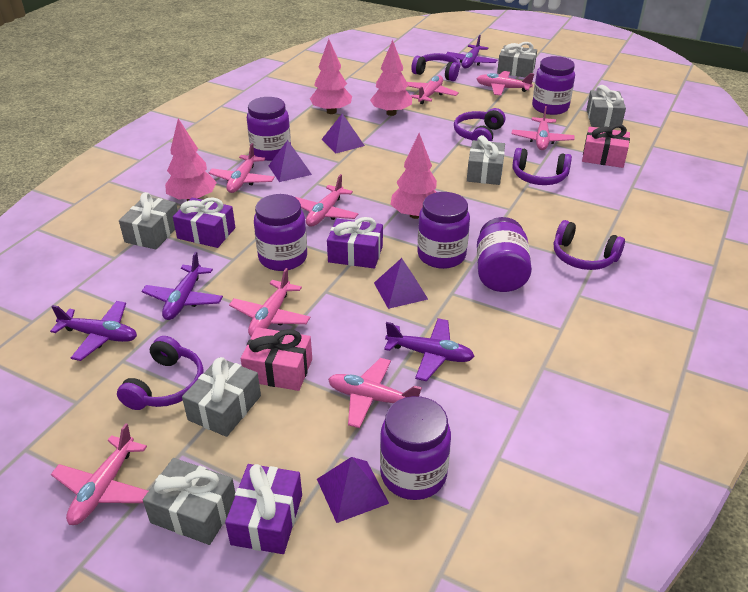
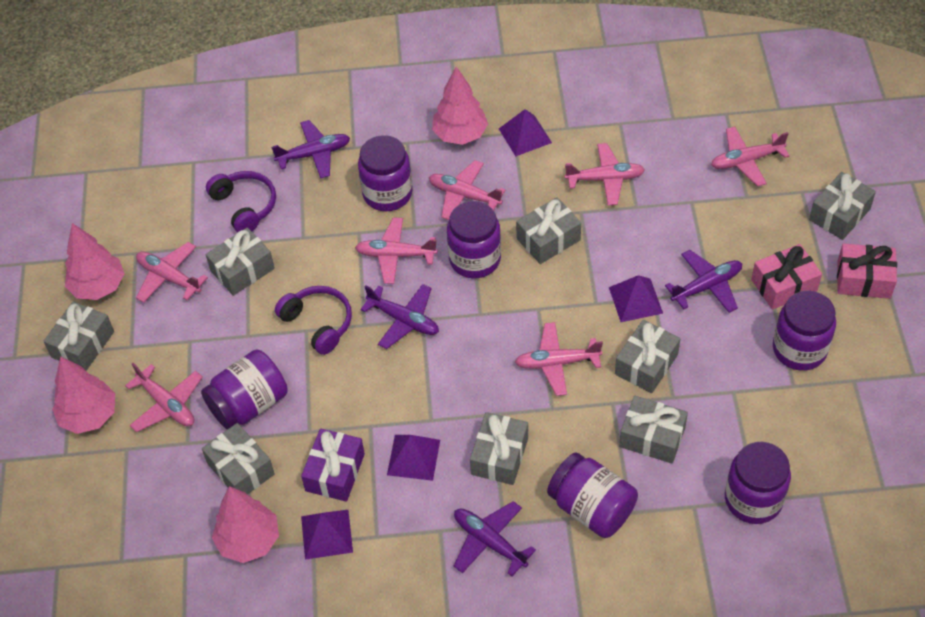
grey gift: [119,192,178,249] [143,458,235,545] [182,357,261,437] [467,135,505,185] [497,42,537,77] [586,85,626,127] = 6 -> [44,301,114,371] [202,423,275,494] [206,227,275,296] [470,412,528,485] [516,197,581,264] [615,320,680,393] [619,396,688,464] [809,172,876,240] = 8
pink plane: [51,423,148,525] [209,143,275,193] [229,268,311,337] [295,174,358,227] [328,358,422,428] [407,75,459,104] [477,71,534,96] [512,106,575,150] = 8 -> [125,363,203,432] [136,242,208,303] [355,218,438,284] [429,160,506,220] [515,322,603,396] [564,143,645,206] [711,126,789,187] = 7
purple gift: [173,197,235,248] [225,464,302,554] [327,217,383,269] = 3 -> [301,429,365,502] = 1
purple headphones: [117,336,204,410] [412,53,460,81] [454,108,505,142] [512,148,572,185] [554,220,625,270] = 5 -> [206,171,276,233] [275,286,352,355] = 2

